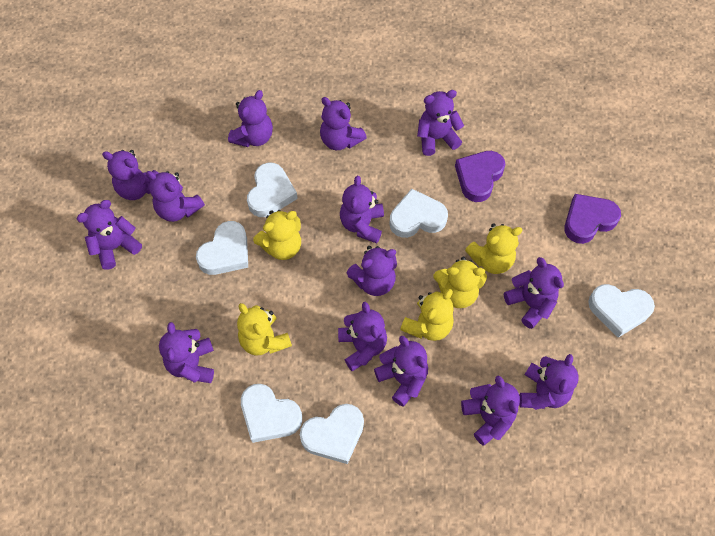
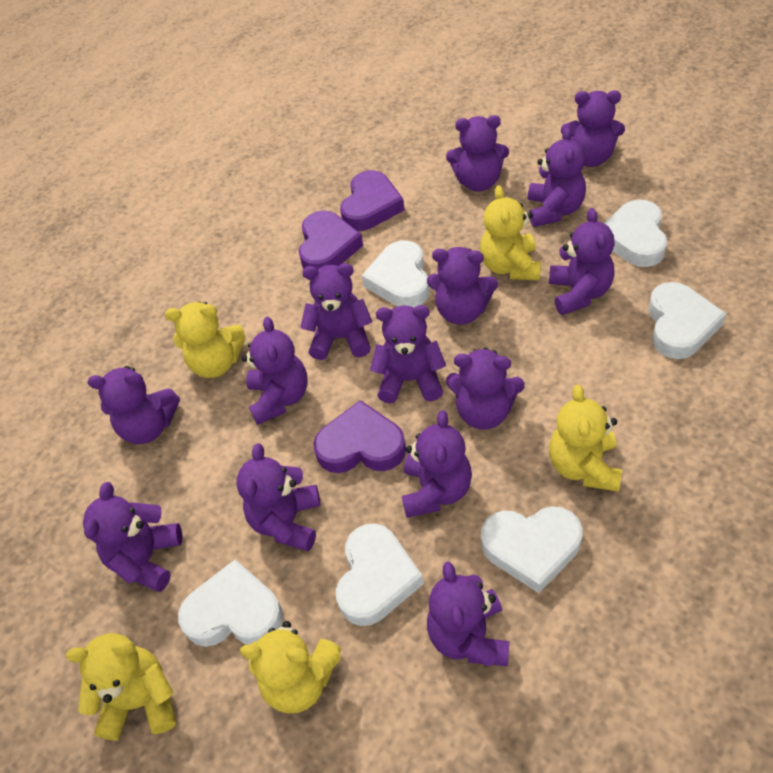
purple heart: [455,151,506,202] [564,194,621,244] = 2 -> [299,210,363,269] [313,400,406,473] [340,170,405,231] = 3

